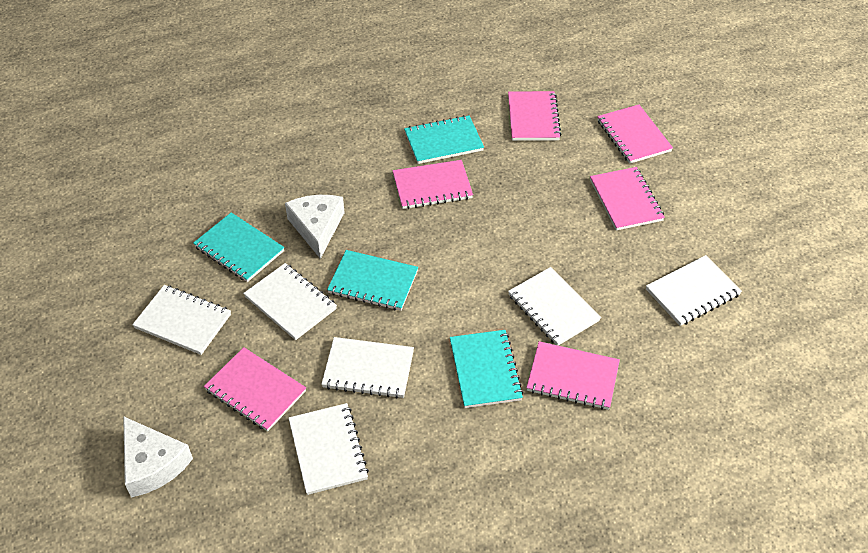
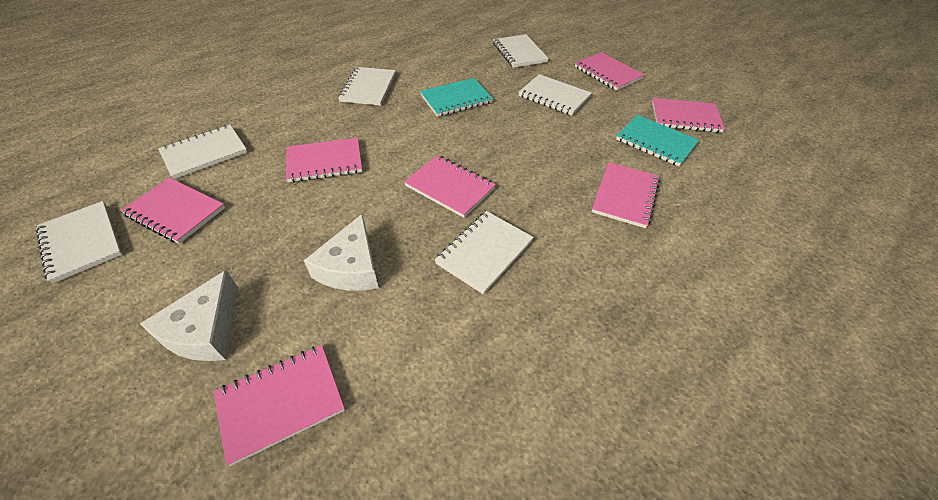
pink notebook: [204,347,306,431] [392,160,473,209] [508,91,562,141] [526,341,620,410] [590,167,665,231] [597,105,673,164] = 6 -> [121,178,225,244] [214,345,345,466] [286,138,362,182] [404,155,496,218] [575,52,644,91] [592,162,660,228] [652,98,725,133] = 7
turquoise notebook: [193,213,284,282] [327,250,418,311] [404,115,484,164] [450,330,524,408] = 4 -> [420,78,493,117] [616,115,699,167] = 2

